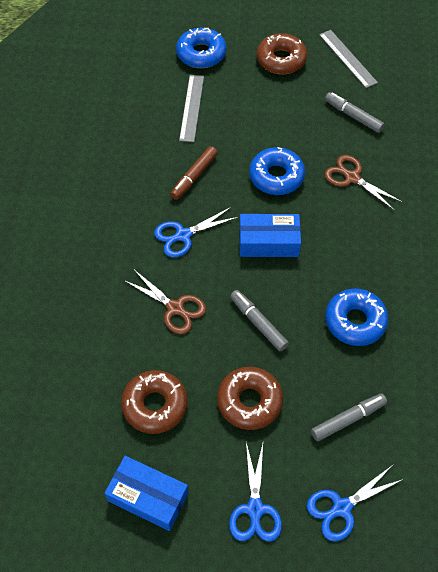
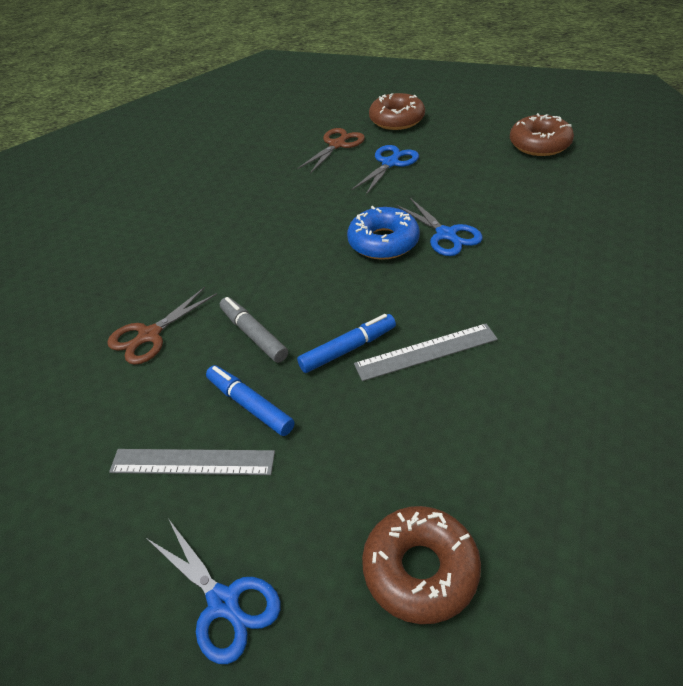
blue box: [104,456,189,531] [239,214,301,257] = 2 -> none = 0
blue donut: [176,28,226,68] [249,147,305,195] [325,288,388,346] = 3 -> [347,206,420,260] = 1
blue marker: none = 0 -> [206,365,295,436] [297,314,396,373] = 2
brown marker: [170,146,218,200] = 1 -> none = 0
grey marker: [230,290,289,351] [311,393,387,442] [325,92,385,133] = 3 -> [220,297,288,363] = 1

